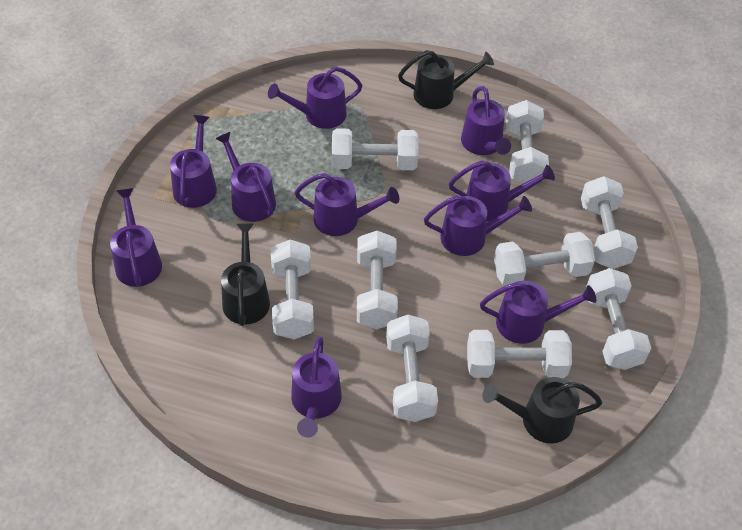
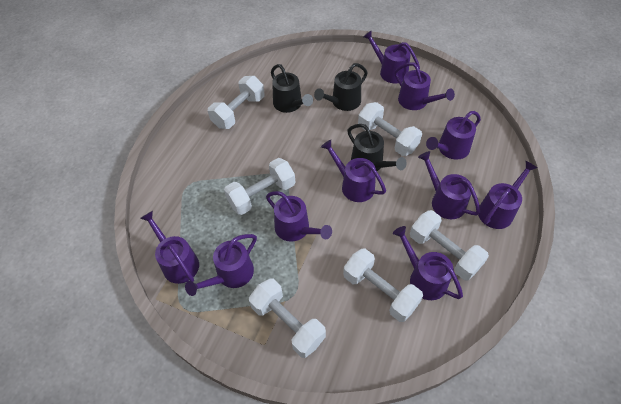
white dumbbell: [271,240,314,339] [332,128,418,170] [357,231,398,330] [386,315,438,422] [467,330,572,378] [494,232,595,286] [506,100,549,184] [581,176,638,269] [586,268,651,370] = 9 -> [208,76,265,129] [224,158,295,215] [249,279,326,358] [343,248,423,322] [358,102,422,156] [410,210,489,280] = 6

